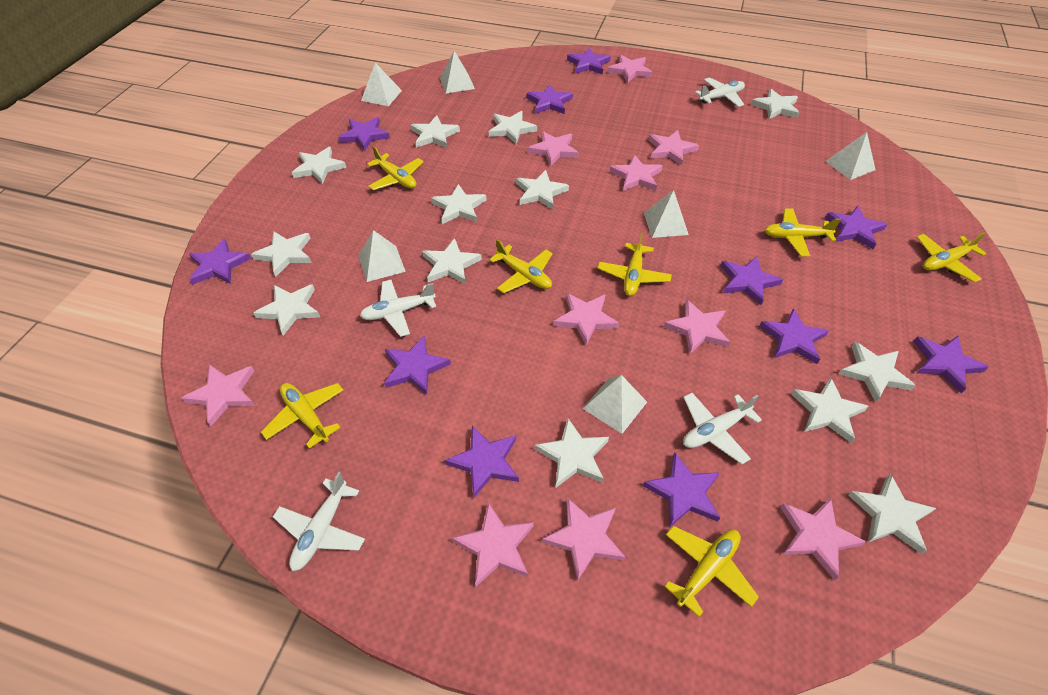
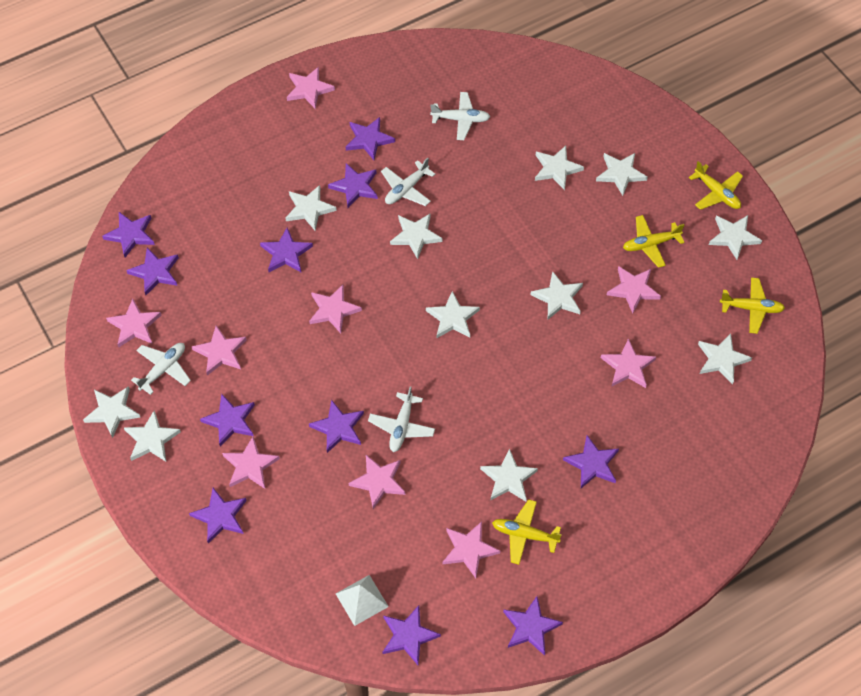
pink star: [182,364,255,426] [452,502,534,587] [528,131,579,166] [542,498,625,581] [554,293,619,345] [607,55,652,83] [610,154,663,191] [648,130,699,166] [664,299,730,354] [780,498,866,580] = 10 -> [106,299,161,347] [192,325,247,376] [222,437,280,489] [287,67,335,109] [309,285,362,333] [349,455,405,509] [442,522,500,578] [601,339,656,388] [607,266,661,314] = 9
white pyramid: [358,230,406,282] [361,63,402,106] [440,51,475,93] [583,375,647,434] [644,190,689,238] [826,132,875,180] = 6 -> [336,575,389,626] = 1
white star: [251,231,311,277] [253,284,320,336] [292,147,346,184] [411,115,460,148] [422,238,482,285] [431,184,486,224] [489,111,537,144] [516,170,569,209] [535,418,609,488] [751,89,799,119] [791,378,869,443] [839,342,916,402] [848,474,936,554] = 13 -> [83,386,141,438] [124,411,181,461] [285,185,337,231] [390,213,443,259] [426,291,480,338] [480,448,538,501] [530,271,583,319] [535,146,584,190] [596,153,648,196] [698,333,752,384] [709,215,762,260] = 11
yellow plane: [261,383,343,449] [367,146,424,190] [489,239,553,293] [597,232,672,296] [664,526,759,617] [765,208,841,257] [917,232,986,283] = 7 -> [492,499,562,565] [623,215,685,268] [689,161,743,210] [720,277,785,334] = 4

